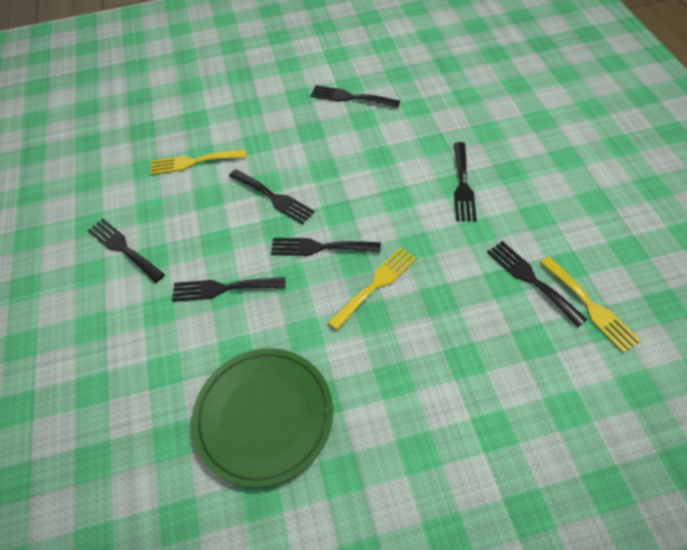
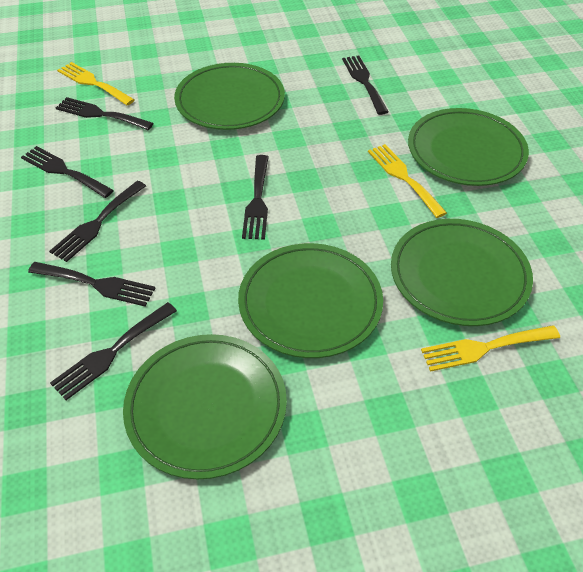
green plate: [192,348,333,487] = 1 -> [123,334,287,479] [174,63,285,130] [238,243,383,358] [391,219,533,326] [408,108,529,186] = 5

